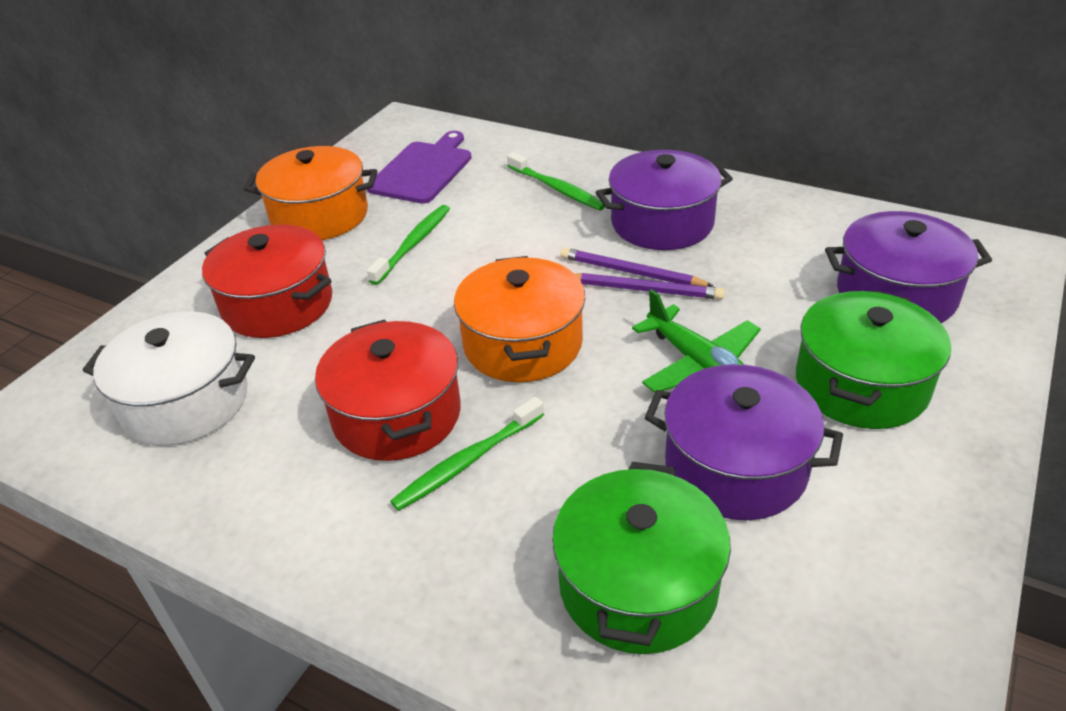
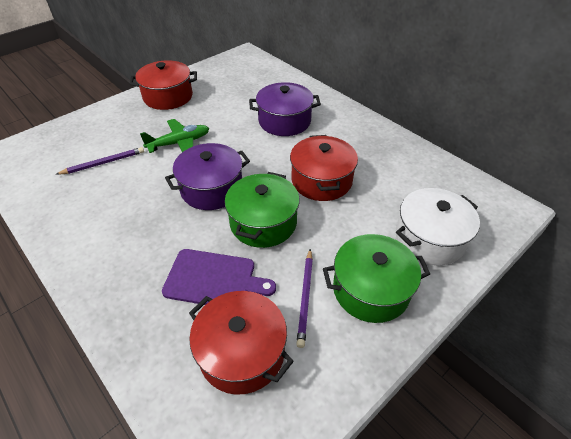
green toothbrush: [367,205,450,285] [390,397,544,511] [507,152,605,210] = 3 -> none = 0
orange pot: [244,146,378,240] [454,256,585,382] = 2 -> none = 0
purple pot: [595,150,733,250] [644,364,843,520] [825,211,992,323] = 3 -> [165,143,250,210] [249,82,321,136] = 2
red pot: [202,224,332,338] [315,319,461,461] = 2 -> [130,60,197,110] [189,291,294,395] [290,135,358,201] = 3

